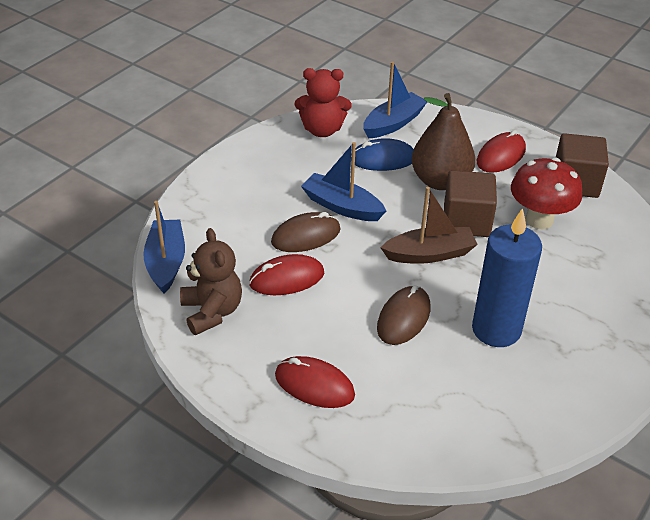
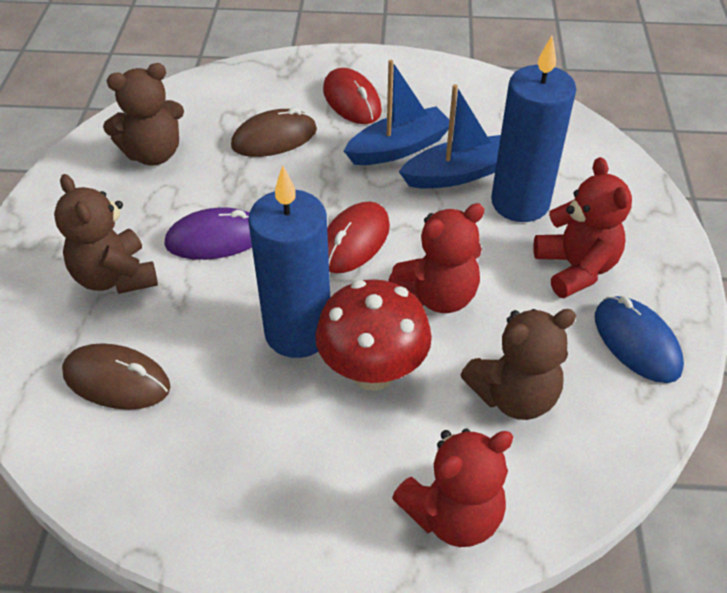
blue boat: [143,201,185,293] [301,142,386,221] [363,62,427,139] = 3 -> [344,60,449,165] [399,84,501,188] = 2
blue candle: [472,208,542,347] = 1 -> [248,166,330,358] [491,36,576,222] = 2
brown boat: [380,187,478,264] = 1 -> none = 0
brown cube: [444,170,497,237] [556,133,609,198] = 2 -> none = 0
brown pear: [412,93,475,190] = 1 -> none = 0
brown teddy bear: [180,228,242,335] = 1 -> [54,174,158,294] [103,63,184,165] [461,309,576,420] = 3
purple mouse: none = 0 -> [164,207,252,260] = 1
red mouse: [249,254,324,295] [275,356,355,408] [477,130,526,173] = 3 -> [323,68,382,124] [327,202,390,273] = 2
red teddy bear: [295,68,352,137] = 1 -> [388,203,484,313] [392,429,514,547] [533,157,632,298] = 3

